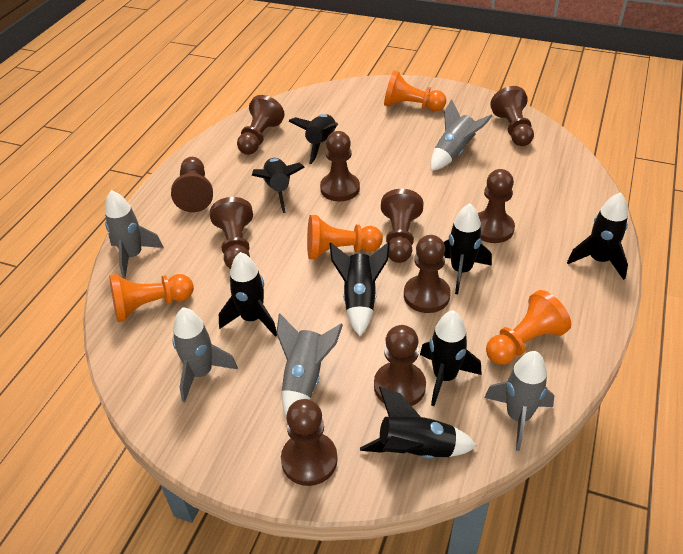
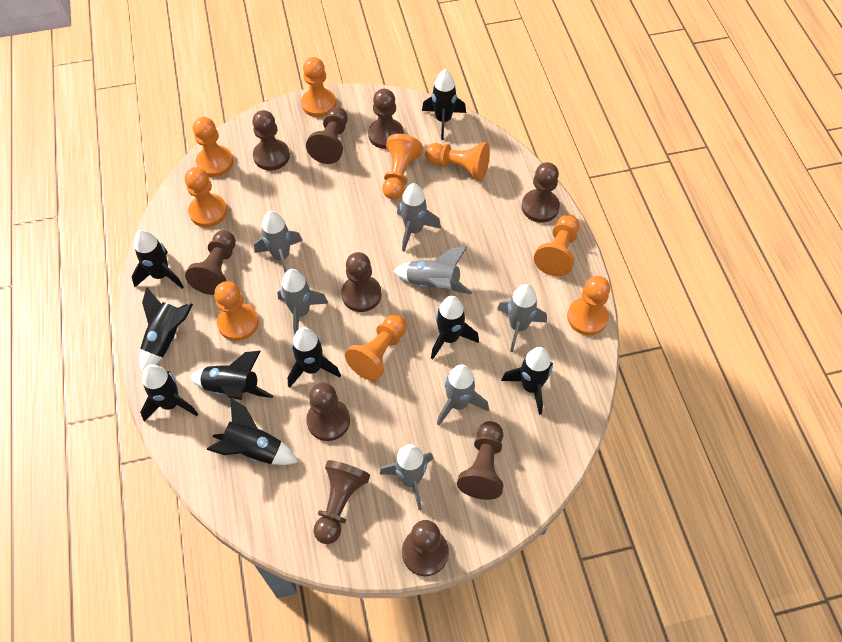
black rocket: [219,252,277,337] [252,158,305,213] [288,114,338,164] [329,242,390,336] [360,387,477,459] [420,310,481,406] [444,203,492,294] [567,192,628,280] = 8 -> [131,230,184,289] [139,287,193,374] [140,364,198,422] [190,351,273,400] [207,398,298,465] [288,327,341,388] [422,69,466,140] [431,296,479,360] [501,347,553,415] = 9
grey rocket: [105,190,164,279] [173,307,238,402] [276,314,343,416] [430,99,493,171] [484,351,554,451] = 5 -> [254,211,303,273] [277,269,328,335] [380,444,434,510] [393,247,472,294] [397,183,441,252] [437,364,489,425] [497,284,547,352] = 7
orange pawn: [109,274,194,322] [307,215,383,259] [384,70,446,111] [486,290,571,365] = 4 -> [185,167,227,227] [193,117,233,177] [214,281,259,341] [301,57,336,117] [345,314,407,381] [382,134,423,199] [425,142,490,180] [534,214,579,276] [567,276,610,335] = 9

